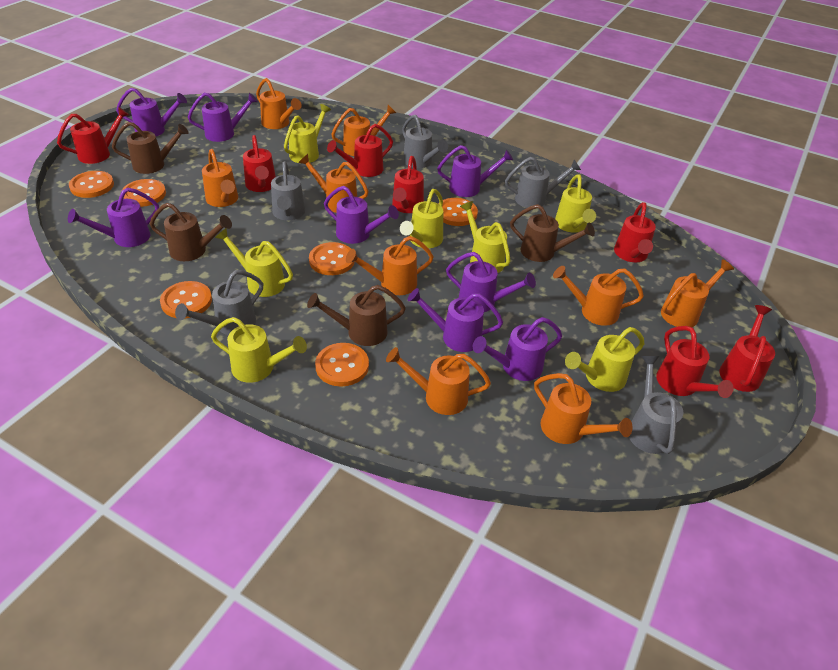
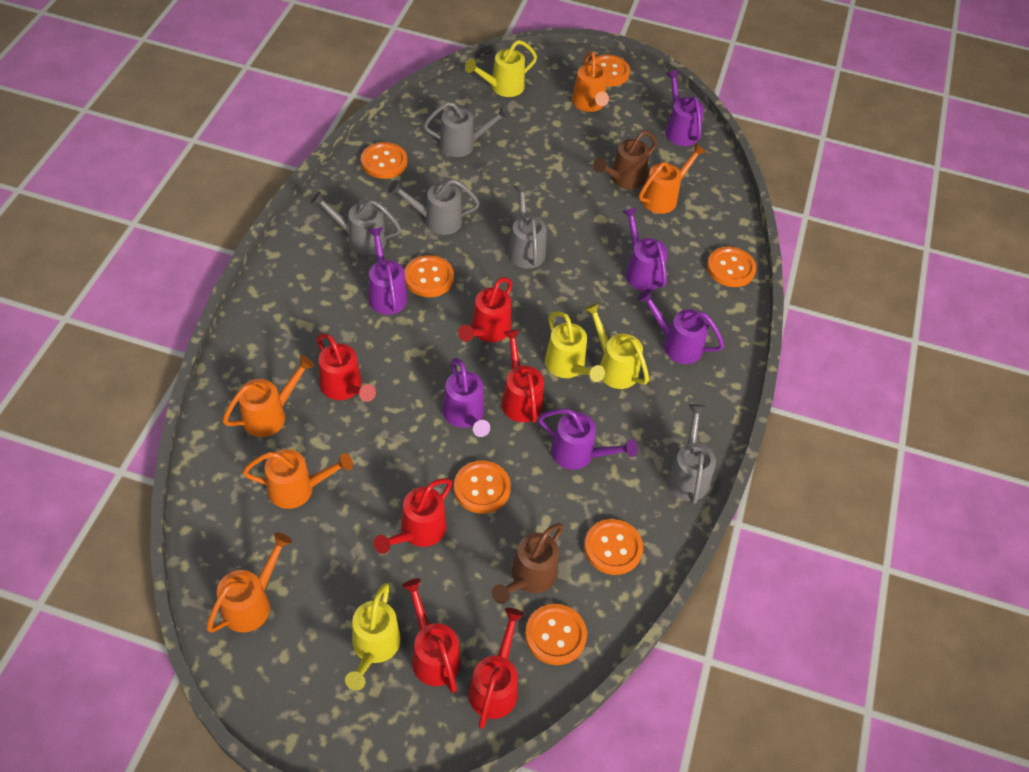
brown watering can: [112,122,189,174] [150,203,232,261] [307,285,406,346] [510,204,595,262] = 4 -> [492,523,564,604] [593,130,657,189] = 2
orange button: [69,171,114,198] [121,179,166,207] [160,281,212,319] [309,242,355,275] [315,343,369,387] [438,198,478,226] = 6 -> [361,142,407,179] [404,255,454,297] [454,460,511,514] [525,604,587,665] [584,519,643,575] [589,54,630,86] [707,246,756,287] = 7
orange watering can: [202,149,238,207] [256,78,302,129] [298,154,369,213] [331,105,396,156] [346,236,433,295] [386,347,491,415] [534,373,633,444] [553,266,644,326] [661,259,734,327] = 9 -> [206,532,292,633] [223,355,315,437] [242,449,353,509] [572,51,609,112] [639,143,706,214] = 5
purple watering can: [68,187,159,247] [116,88,187,136] [188,93,258,142] [324,186,399,244] [407,288,503,352] [437,145,513,197] [446,252,536,312] [473,317,562,381] = 8 -> [368,227,408,315] [442,358,490,437] [538,409,637,470] [623,207,668,291] [638,289,724,364] [666,70,704,146] = 6
red watering can: [57,107,129,164] [243,135,276,192] [327,124,393,177] [392,156,424,213] [614,202,656,262] [656,326,734,398] [719,305,775,392] = 7 -> [317,333,376,402] [374,478,453,554] [402,578,461,693] [458,277,512,342] [468,608,524,729] [502,330,544,423] = 6
yellow watering can: [211,317,307,383] [215,228,293,297] [284,104,331,164] [400,189,443,248] [460,201,511,273] [555,174,596,233] [565,327,645,392] = 7 -> [345,583,401,691] [465,40,537,97] [545,311,605,382] [584,303,649,389] = 4

